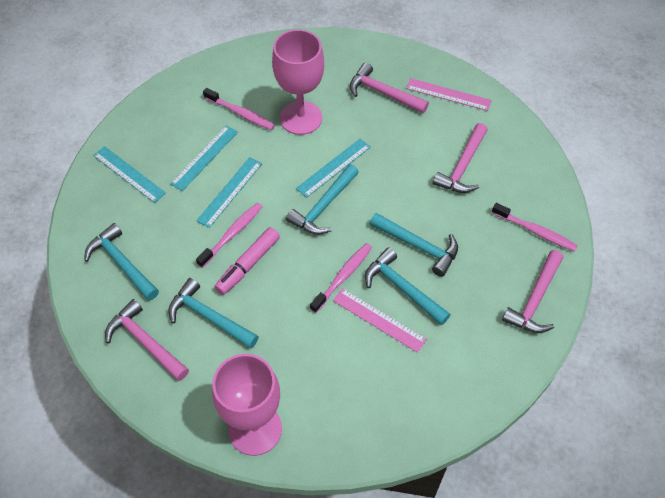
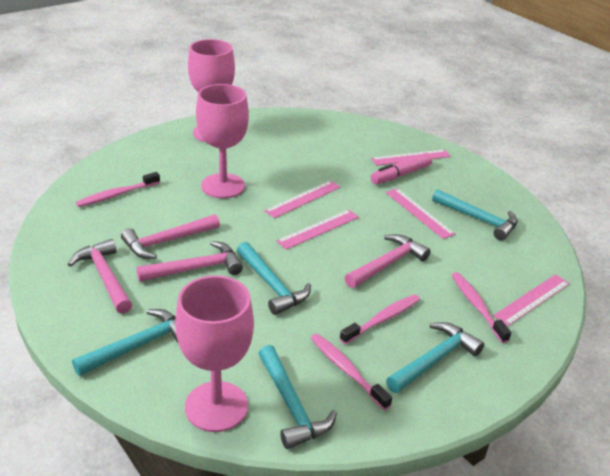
pink goblet: [212,354,282,456] [272,29,324,135] = 2 -> [175,275,254,432] [188,39,235,142] [196,84,249,198] = 3
pink ruler: [333,288,427,353] [406,78,492,111] = 2 -> [264,180,340,218] [276,209,359,250] [371,149,451,166] [386,188,455,239] [493,274,570,326] = 5
turquoise ruler: [93,146,166,203] [170,125,238,191] [196,157,262,228] [296,139,371,198] = 4 -> none = 0

